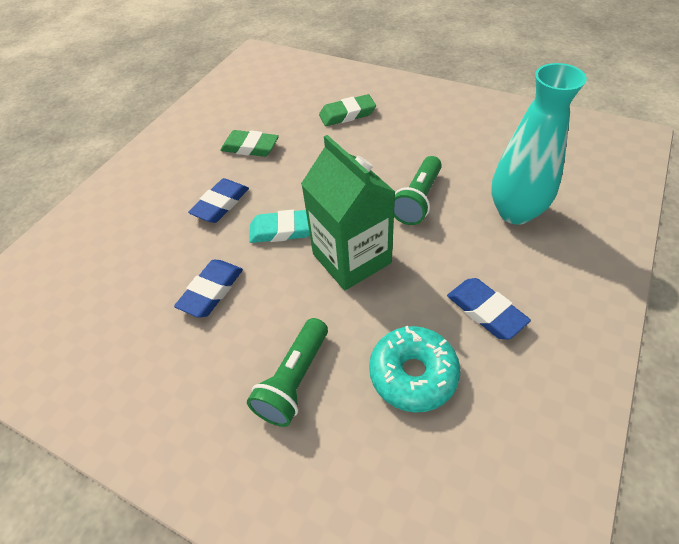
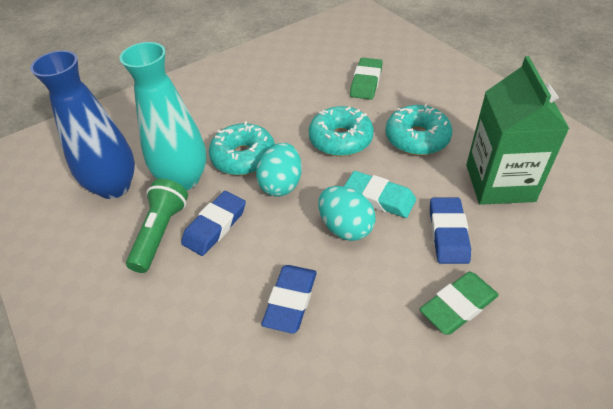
blue vase: none = 0 -> [30,50,135,199] = 1
green flashlight: [247,318,328,427] [394,156,442,225] = 2 -> [126,179,188,273] = 1
turquoise donut: [369,326,460,413] = 1 -> [209,121,275,175] [309,106,374,156] [385,103,452,155] = 3
turquoise egg: none = 0 -> [256,143,302,197] [318,186,375,241] = 2

